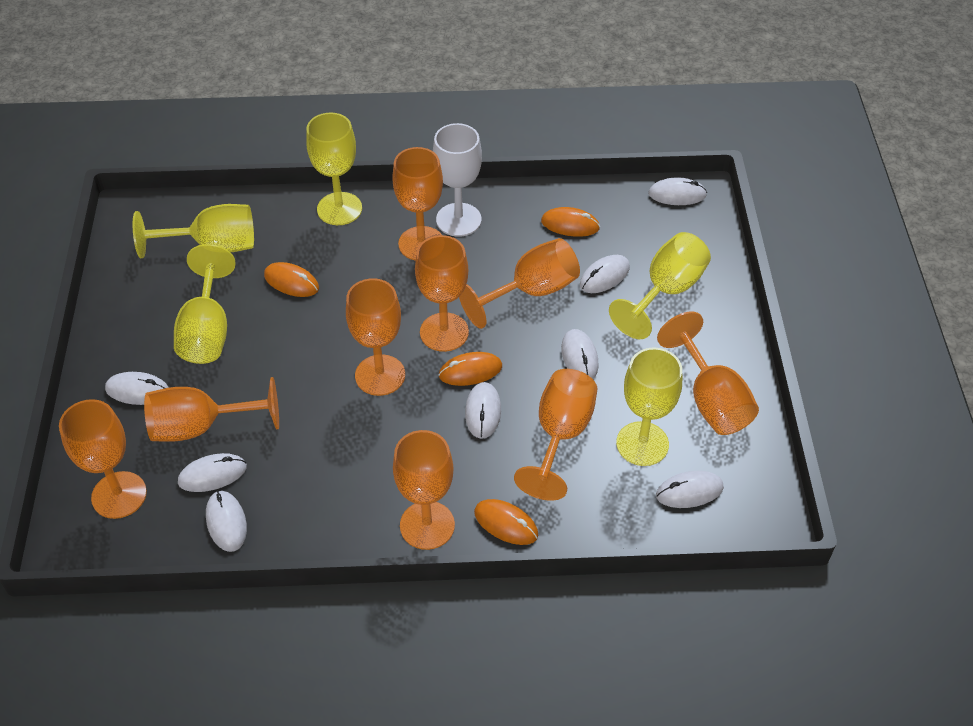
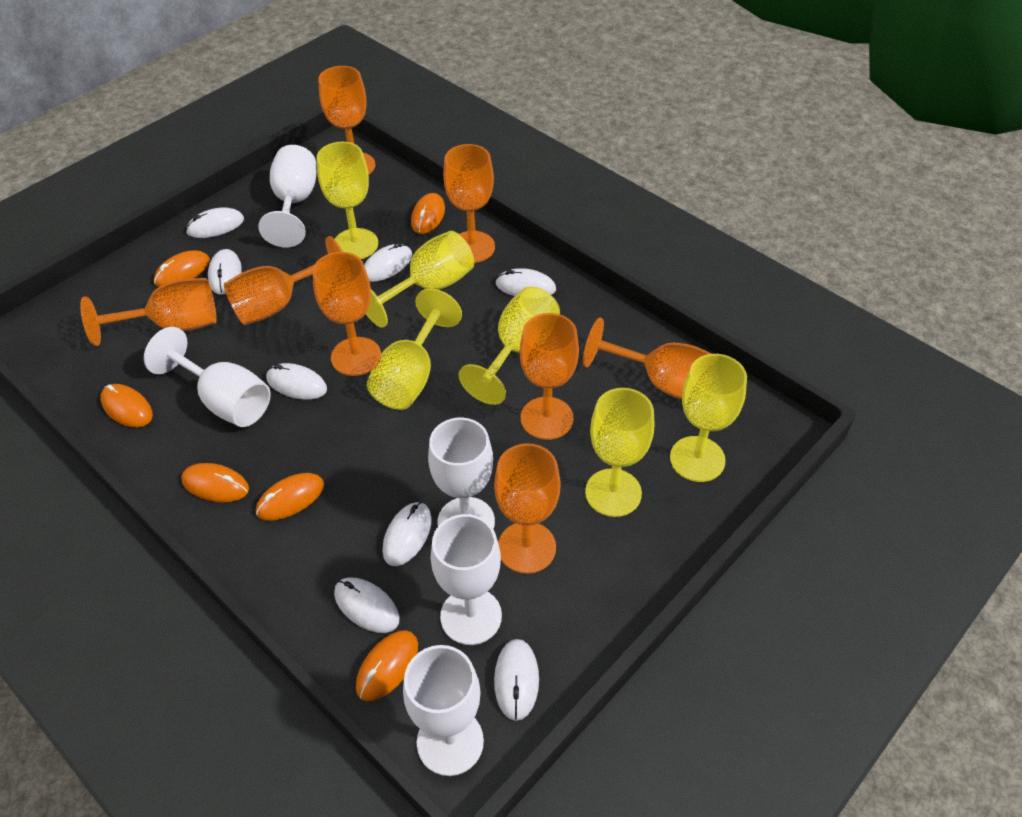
orange goblet: [59,399,147,519] [144,377,279,442] [346,278,405,396] [392,147,443,261] [393,430,455,550] [415,235,469,352] [459,238,580,329] [514,369,598,501] [657,311,759,435] = 9 -> [80,278,217,346] [224,236,343,325] [313,252,381,376] [318,66,375,174] [443,144,495,263] [494,443,561,574] [520,313,579,440] [583,318,712,399] = 8
orange mouse: [264,262,319,297] [439,352,502,386] [474,499,538,545] [541,207,600,237] = 4 -> [100,384,153,428] [154,250,210,287] [181,463,249,502] [256,473,324,521] [356,630,418,701] [411,193,445,234] = 6
white goblet: [433,123,482,237] = 1 -> [144,327,271,427] [258,145,316,248] [403,645,484,776] [428,418,495,529] [431,514,502,645] = 5
yellow goblet: [133,204,254,258] [174,244,236,364] [306,112,362,225] [609,232,711,339] [616,348,682,466] = 5 -> [317,142,378,259] [366,231,474,328] [367,288,462,410] [459,286,560,405] [585,388,654,517] [670,354,747,482] = 6

